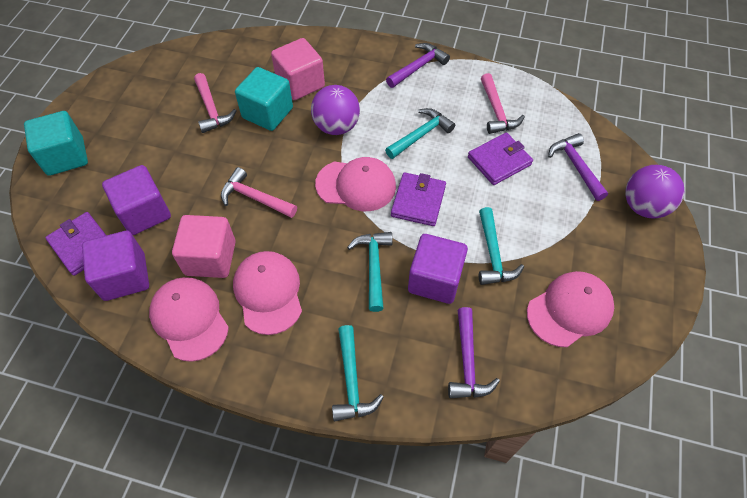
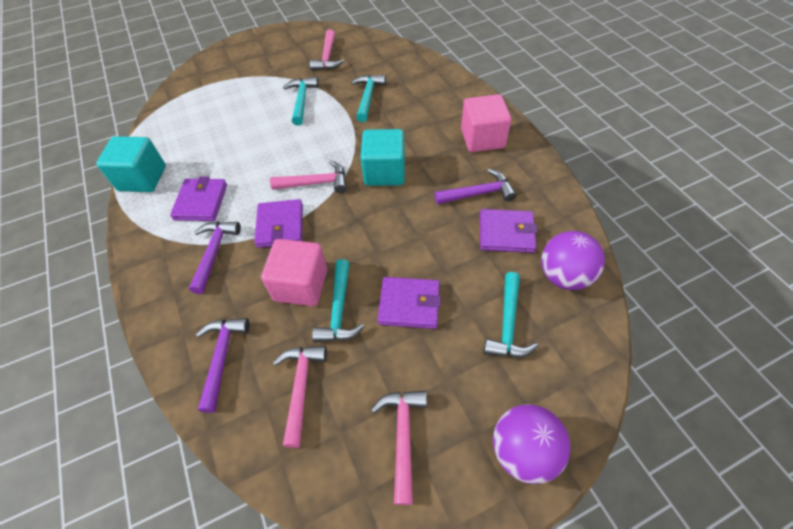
pink cap: [149,277,229,362] [233,251,302,335] [315,157,396,211] [527,271,614,347] = 4 -> none = 0
pink hammer: [194,73,237,133] [221,167,297,218] [481,73,525,134] = 3 -> [270,161,347,193] [273,346,327,448] [310,29,344,71] [371,390,427,505] = 4
purple cube: [82,231,149,301] [102,165,171,235] [408,234,468,304] = 3 -> none = 0
purple wallet: [45,212,106,276] [391,172,446,226] [468,132,533,185] = 3 -> [170,176,227,221] [254,199,303,248] [377,277,441,329] [480,209,537,253] = 4

